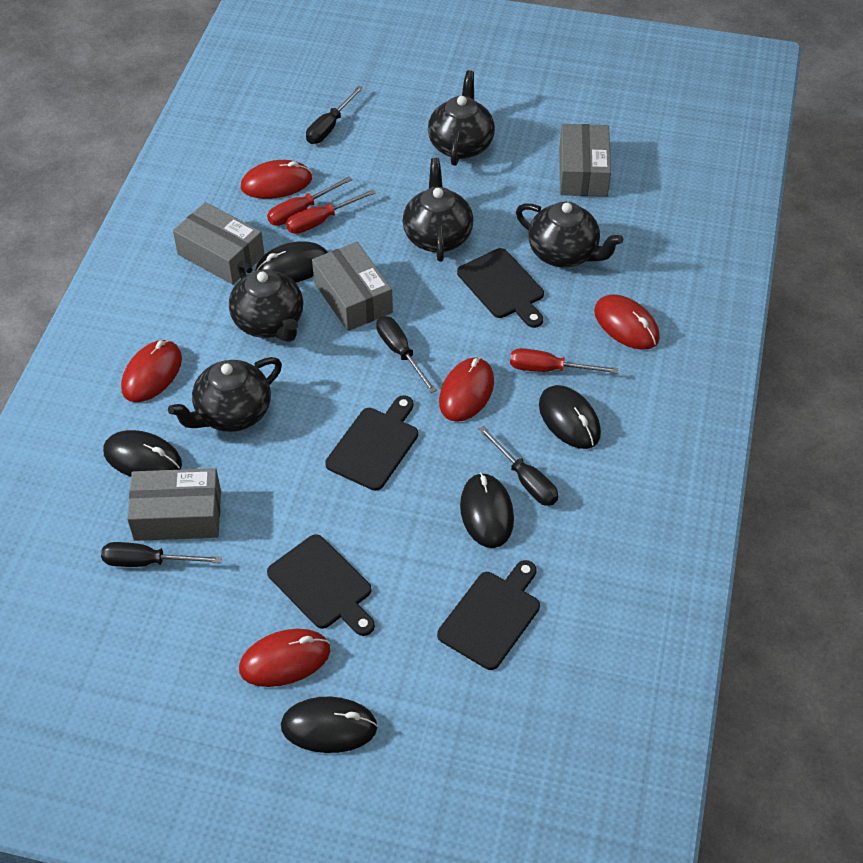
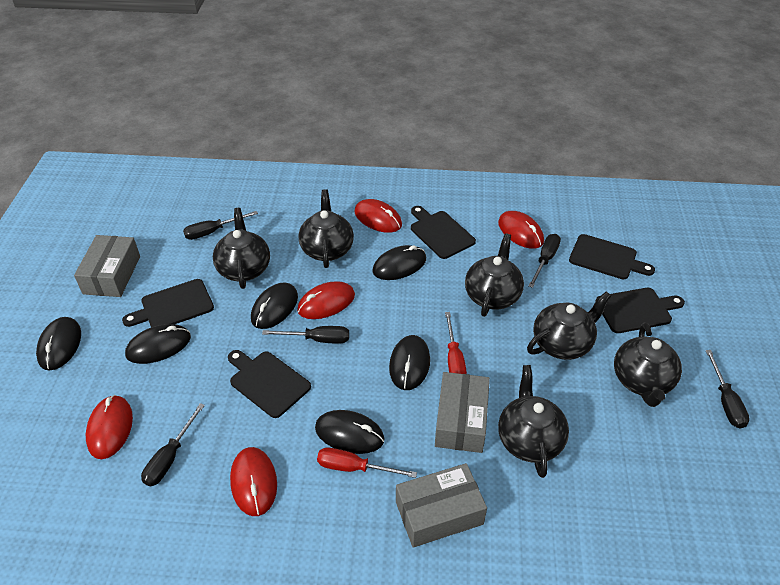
black cutting board: [267,534,375,636] [325,395,418,491] [437,560,540,670] [457,248,544,328] = 4 -> [122,279,214,327] [228,350,311,418] [411,206,476,259] [569,234,655,279] [595,288,685,333] = 5
black mouse: [103,430,182,477] [256,241,328,283] [281,697,378,753] [460,473,514,548] [539,385,601,449] = 5 -> [36,317,81,371] [125,324,191,364] [251,282,298,329] [315,410,384,454] [372,245,426,280] [389,335,430,390] = 6
black screwdriver: [101,542,222,567] [306,86,363,144] [376,316,437,393] [478,426,558,506] = 4 -> [141,403,205,486] [183,211,258,240] [262,326,349,344] [528,234,561,288] [706,350,750,429] = 5
black teapot: [168,357,282,432] [229,260,303,342] [402,158,473,262] [428,70,495,166] [516,201,623,267] = 5 -> [213,208,270,289] [298,189,354,268] [465,233,524,317] [498,365,569,478] [527,291,611,360] [614,323,682,407] = 6
grey box: [127,468,221,541] [173,202,265,285] [312,242,393,331] [559,124,611,197] = 4 -> [74,235,140,297] [396,463,487,548] [435,372,490,453] = 3
red screwdriver: [267,177,352,226] [286,189,376,234] [510,348,619,374] = 3 -> [317,448,417,478] [445,312,467,374] = 2

